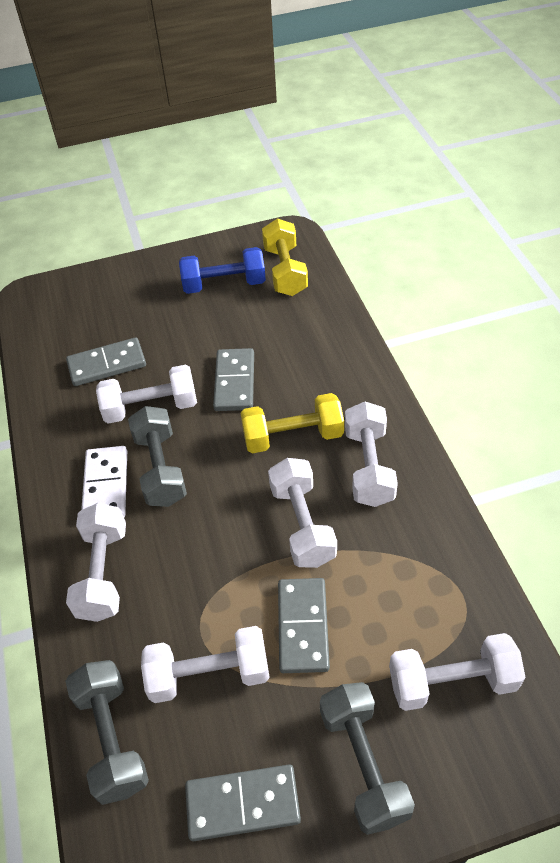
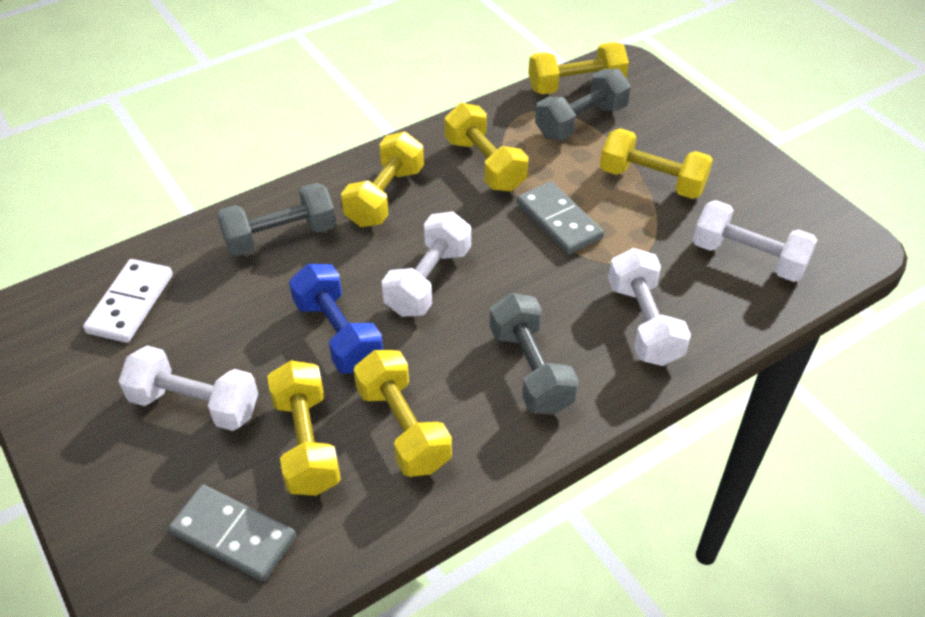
grey domino: [66,337,146,386] [185,764,301,841] [213,348,254,411] [278,578,330,673] = 4 -> [168,485,296,582] [517,181,604,254] = 2
white dumbbell: [66,503,126,622] [96,365,197,424] [141,626,270,703] [268,458,337,568] [345,402,398,507] [389,633,525,711] = 6 -> [119,346,258,431] [382,212,471,317] [608,248,691,366] [693,200,817,282] = 4
yellow dumbbell: [241,393,344,453] [262,218,308,296] = 2 -> [267,361,341,496] [341,132,424,227] [353,350,452,477] [445,103,529,191] [529,42,629,95] [600,128,713,199] = 6

